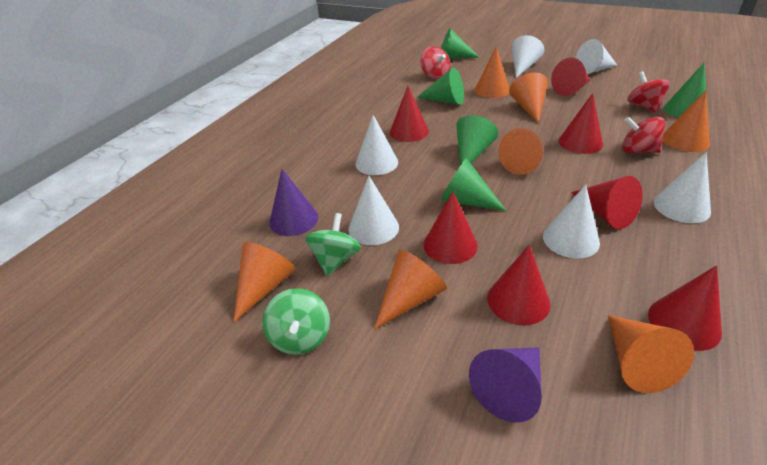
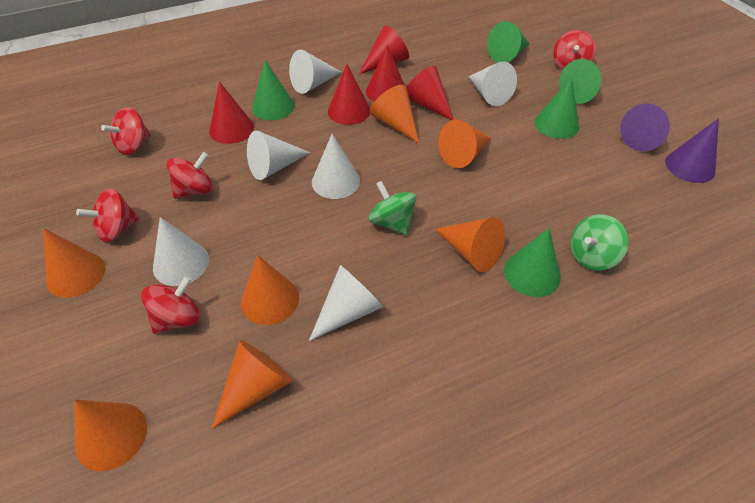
red cone: [390,86,429,142] [424,191,478,264] [487,245,551,325] [551,58,590,96] [559,93,603,154] [571,176,643,229] [648,265,722,351] = 7 -> [209,81,254,144] [328,64,370,125] [359,25,409,74] [366,45,404,102] [407,66,454,120] = 5
red spinning top: [420,46,451,80] [622,117,665,153] [627,71,670,113] = 3 -> [76,188,139,242] [101,107,151,155] [141,276,200,334] [167,152,213,199] [553,30,596,70] = 5

